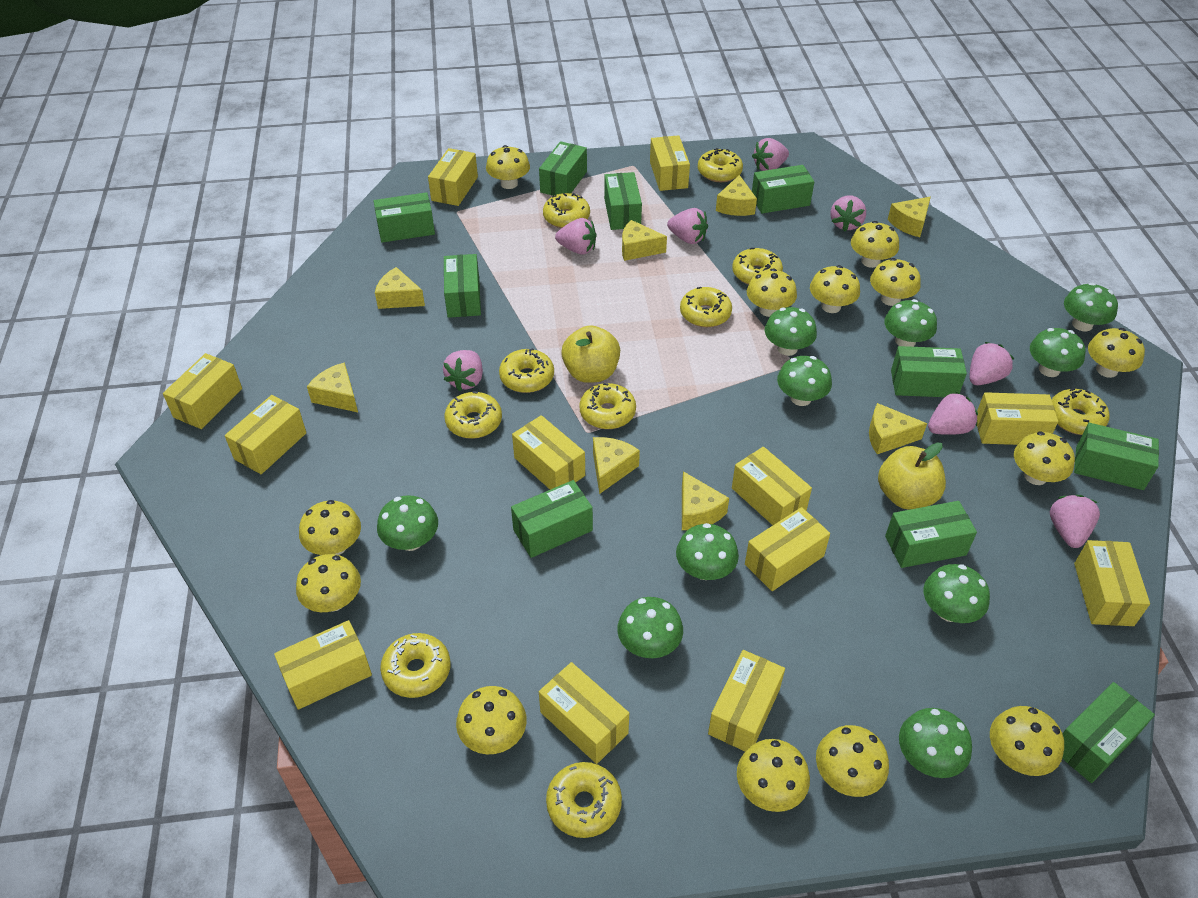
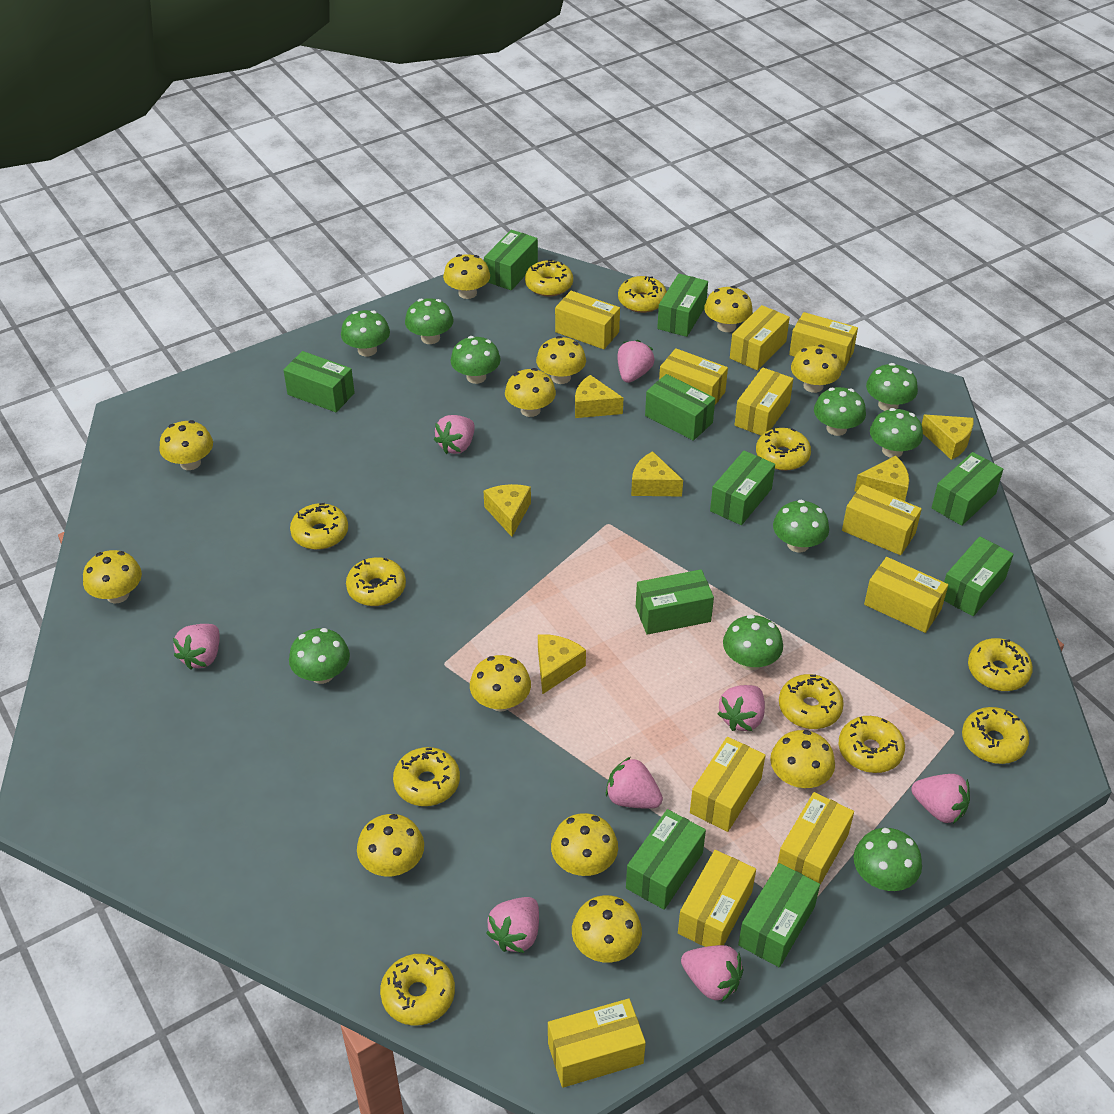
yellow apple: [561,325,620,383] [878,442,946,509] = 2 -> none = 0
yellow box: [163,353,242,429] [225,395,306,474] [274,620,372,710] [428,148,478,206] [512,415,585,490] [539,662,629,764] [650,135,690,191] [708,650,785,752] [732,447,812,525] [745,507,830,591] [977,392,1058,445] [1074,540,1150,626] = 12 -> [548,998,646,1088] [555,291,620,349] [659,348,728,405] [678,850,756,947] [690,737,765,832] [730,305,790,371] [735,367,793,435] [777,792,854,885] [789,312,858,371] [842,484,922,555] [864,557,948,633] = 11
yellow cheese: [307,362,358,412] [375,267,425,309] [593,437,640,494] [622,220,667,261] [682,471,729,530] [716,175,757,216] [869,403,927,454] [887,197,931,237] = 8 -> [484,484,531,537] [538,634,586,695] [575,375,623,418] [631,451,683,496] [854,456,909,501] [922,415,974,460] = 6
yellow donut: [380,633,451,698] [444,391,502,439] [499,348,554,393] [543,193,590,228] [546,762,622,838] [579,383,636,429] [680,287,732,327] [698,148,743,182] [732,248,783,285] [1052,388,1110,435] = 10 -> [290,503,348,550] [346,557,406,606] [380,954,455,1026] [393,747,460,806] [525,260,573,297] [618,276,667,313] [756,428,811,471] [779,674,844,729] [839,716,905,773] [962,707,1029,764] [968,638,1033,691] = 11
yellow mushroom: [296,554,361,612] [299,500,361,555] [456,686,527,754] [486,145,530,189] [737,739,810,812] [747,268,797,317] [810,265,860,313] [816,725,889,797] [851,221,899,268] [870,258,921,306] [990,706,1064,776] [1014,431,1075,485] [1088,328,1145,378] = 13 -> [83,550,142,603] [159,420,213,470] [357,814,424,876] [443,254,490,299] [470,655,531,711] [505,368,556,417] [536,336,586,384] [551,813,618,876] [572,895,642,963] [704,286,753,332] [770,730,835,789] [791,345,842,393] = 12

